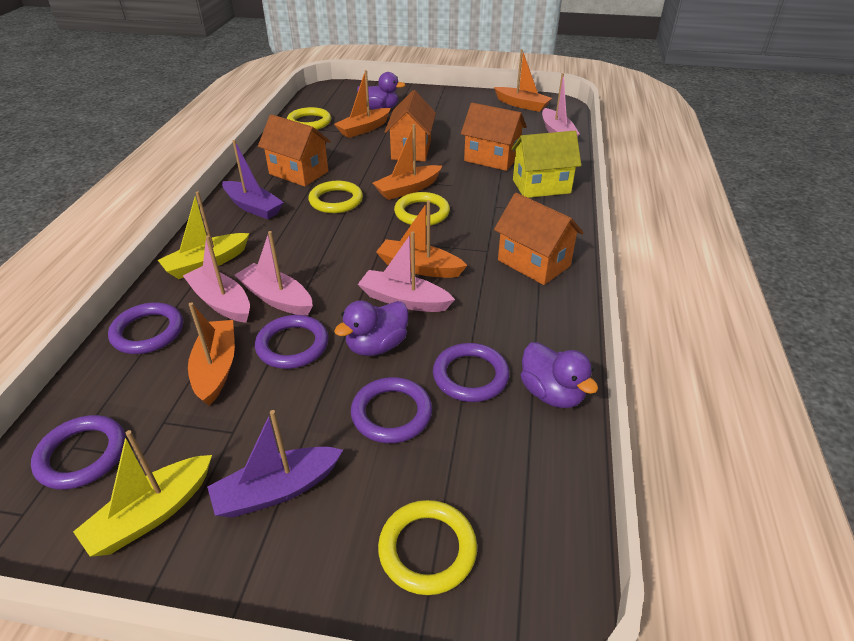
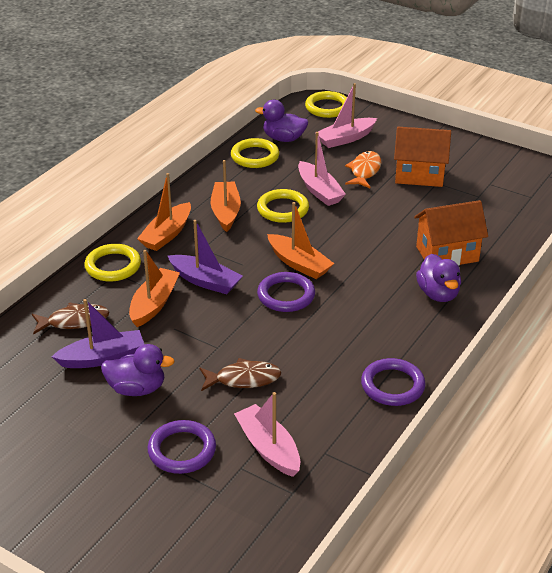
brown fish: none = 0 -> [32,303,109,335] [199,358,281,391] = 2
orange boat: [188,302,235,405] [334,70,391,138] [373,124,442,200] [376,200,467,278] [494,49,552,112] = 5 -> [129,250,180,327] [137,173,191,251] [211,160,241,232] [267,202,334,279] = 4
orange fish: none = 0 -> [345,151,381,188] = 1
orange house: [258,114,331,187] [384,90,436,161] [461,103,527,171] [494,193,584,285] = 4 -> [394,127,451,187] [414,200,488,266] = 2
pink boat: [183,236,250,323] [235,231,313,316] [358,231,455,312] [542,73,580,137] = 4 -> [234,392,300,477] [298,132,346,206] [315,83,377,148] = 3
purple ring: [31,415,126,489] [108,302,183,354] [255,315,329,369] [351,377,432,443] [433,343,510,402] = 5 -> [147,420,216,474] [257,272,315,312] [361,358,426,406] = 3
yellow boat: [73,430,212,557] [158,191,249,279] = 2 -> none = 0
yellow house: [511,131,581,198] = 1 -> none = 0

